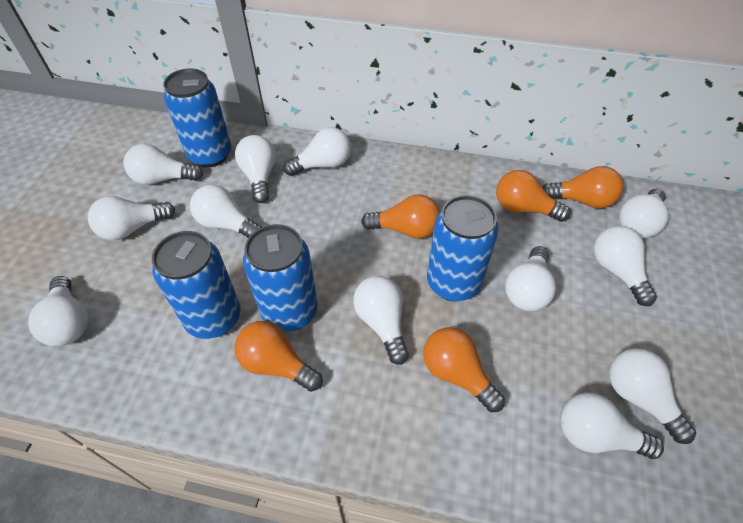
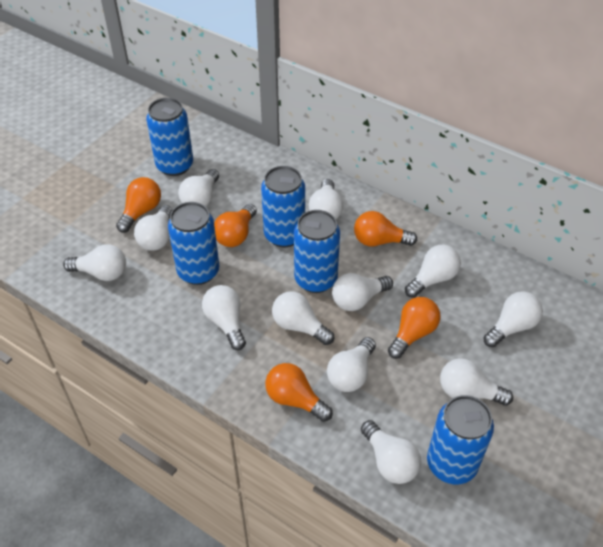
blue can: [152,231,241,339] [163,68,231,168] [243,224,318,332] [427,195,499,301] = 4 -> [146,98,193,176] [168,202,219,285] [261,166,305,247] [294,210,340,293] [427,395,494,484] = 5

